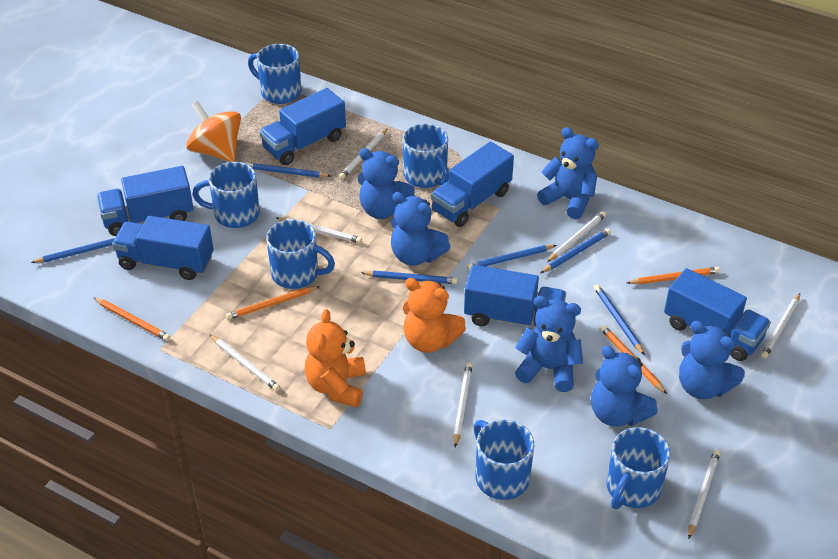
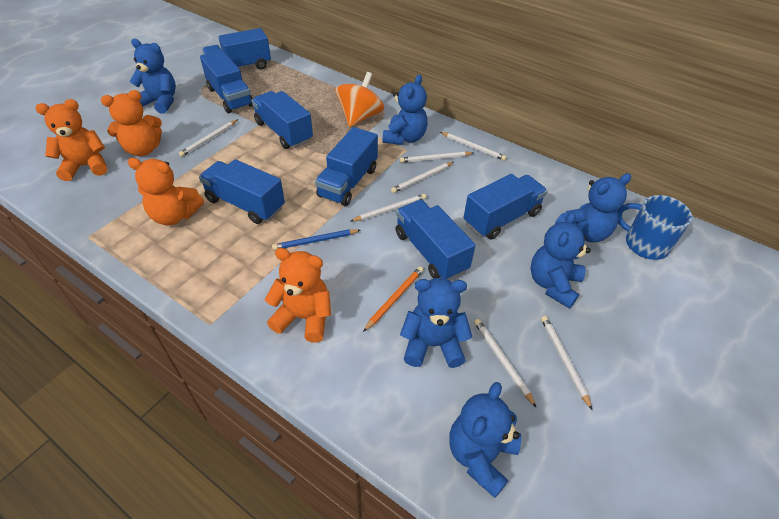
blue mug: [192,162,260,228] [248,44,301,104] [266,219,335,289] [403,124,449,188] [474,420,534,500] [606,427,671,509] = 6 -> [617,195,692,260] = 1
blue pencil: [31,238,115,263] [245,162,331,178] [361,271,457,284] [467,245,557,270] [540,229,611,273] [594,284,645,355] = 6 -> [272,229,360,250] = 1
blue truck: [97,166,194,236] [112,216,214,280] [259,88,346,165] [431,141,514,227] [464,265,566,327] [664,268,771,361] = 6 -> [199,159,285,224] [200,50,253,113] [202,28,271,70] [252,91,313,149] [315,127,378,206] [395,200,476,280] [463,174,547,240] = 7
orange pencil: [94,298,170,341] [226,286,320,320] [600,325,667,394] [627,267,720,285] = 4 -> [363,266,423,332] = 1
orange teddy bear: [305,309,366,408] [403,278,466,353] = 2 -> [35,99,107,181] [101,90,162,156] [128,158,204,226] [265,248,331,342] = 4

